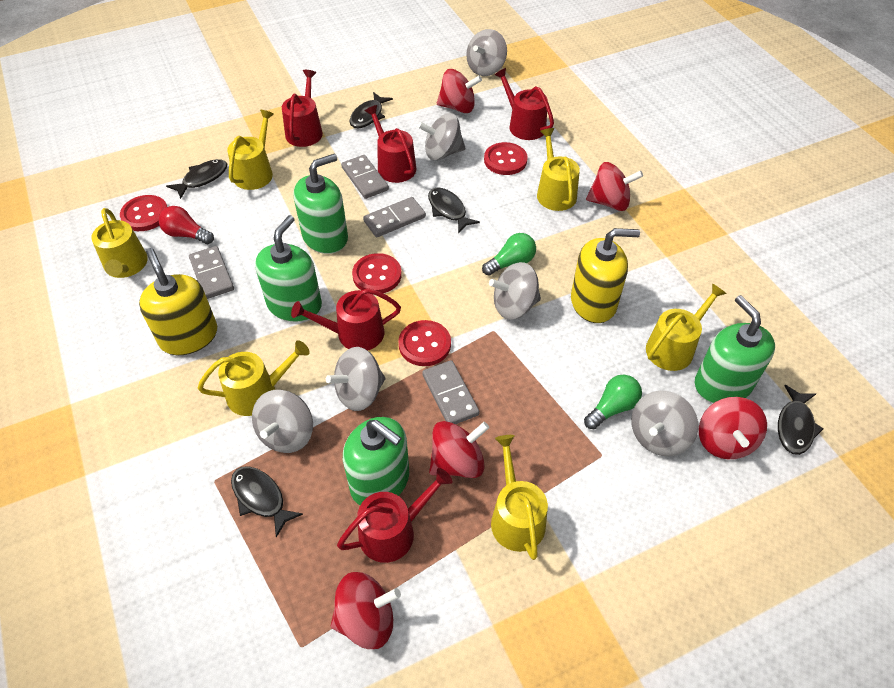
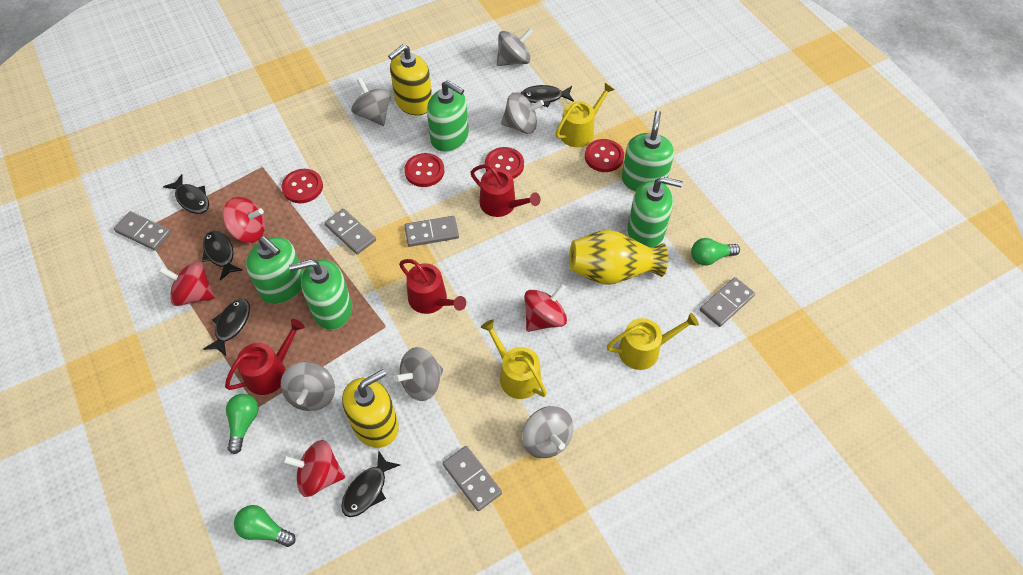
green light bulb: [482,233,536,276] [584,375,642,429] = 2 -> [226,394,259,454] [234,505,296,547] [691,238,740,266] = 3
green soap dispenser: [255,215,322,322] [294,154,348,254] [343,417,409,505] [695,295,775,403] = 4 -> [246,236,304,304] [289,259,352,330] [427,80,469,152] [622,110,674,192] [627,177,683,248] = 5
grey domino: [189,246,234,299] [341,155,389,199] [363,197,426,237] [422,360,480,424] = 4 -> [114,211,171,250] [324,209,376,255] [404,216,459,247] [443,446,502,511] [700,277,755,327] = 5
red light bulb: [159,206,214,244] = 1 -> none = 0
red spinning top: [331,572,401,649] [429,421,489,478] [437,69,482,113] [586,162,643,211] [699,397,767,459] = 5 -> [159,261,215,306] [222,197,265,243] [282,440,345,497] [524,284,567,332] = 4
red watering can: [282,70,323,147] [291,288,401,351] [337,468,453,563] [365,105,416,183] [494,68,554,140] = 5 -> [225,319,304,395] [399,259,466,314] [470,164,540,217] = 3
yellow vase: none = 0 -> [569,230,668,285] = 1
yellow watering can: [91,208,148,278] [198,340,310,416] [227,110,274,190] [491,435,548,560] [537,128,580,211] [646,283,727,371] = 6 -> [481,320,547,399] [555,83,615,147] [607,313,699,370] = 3

